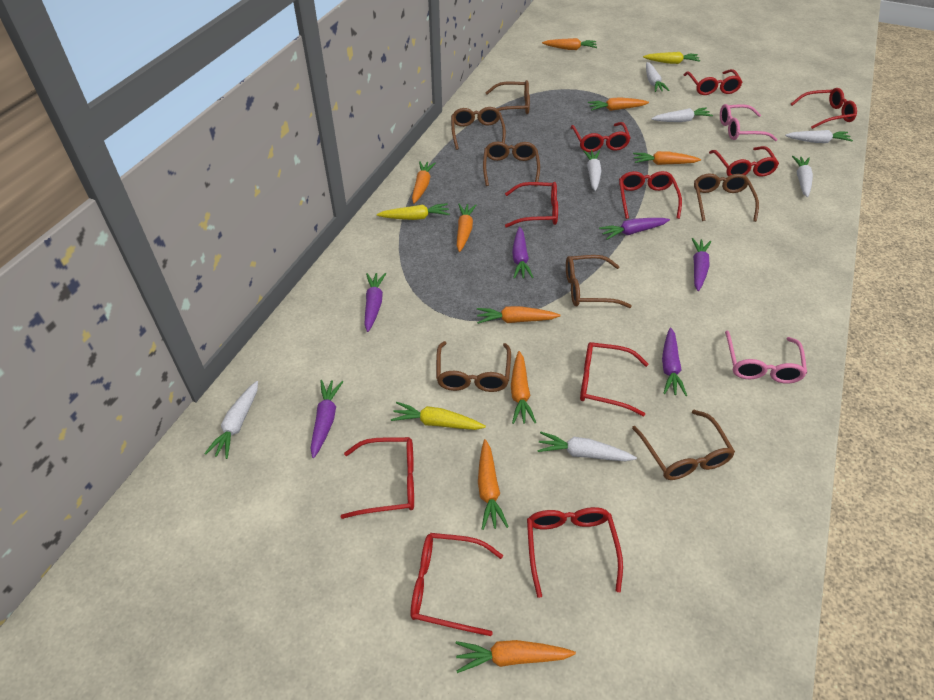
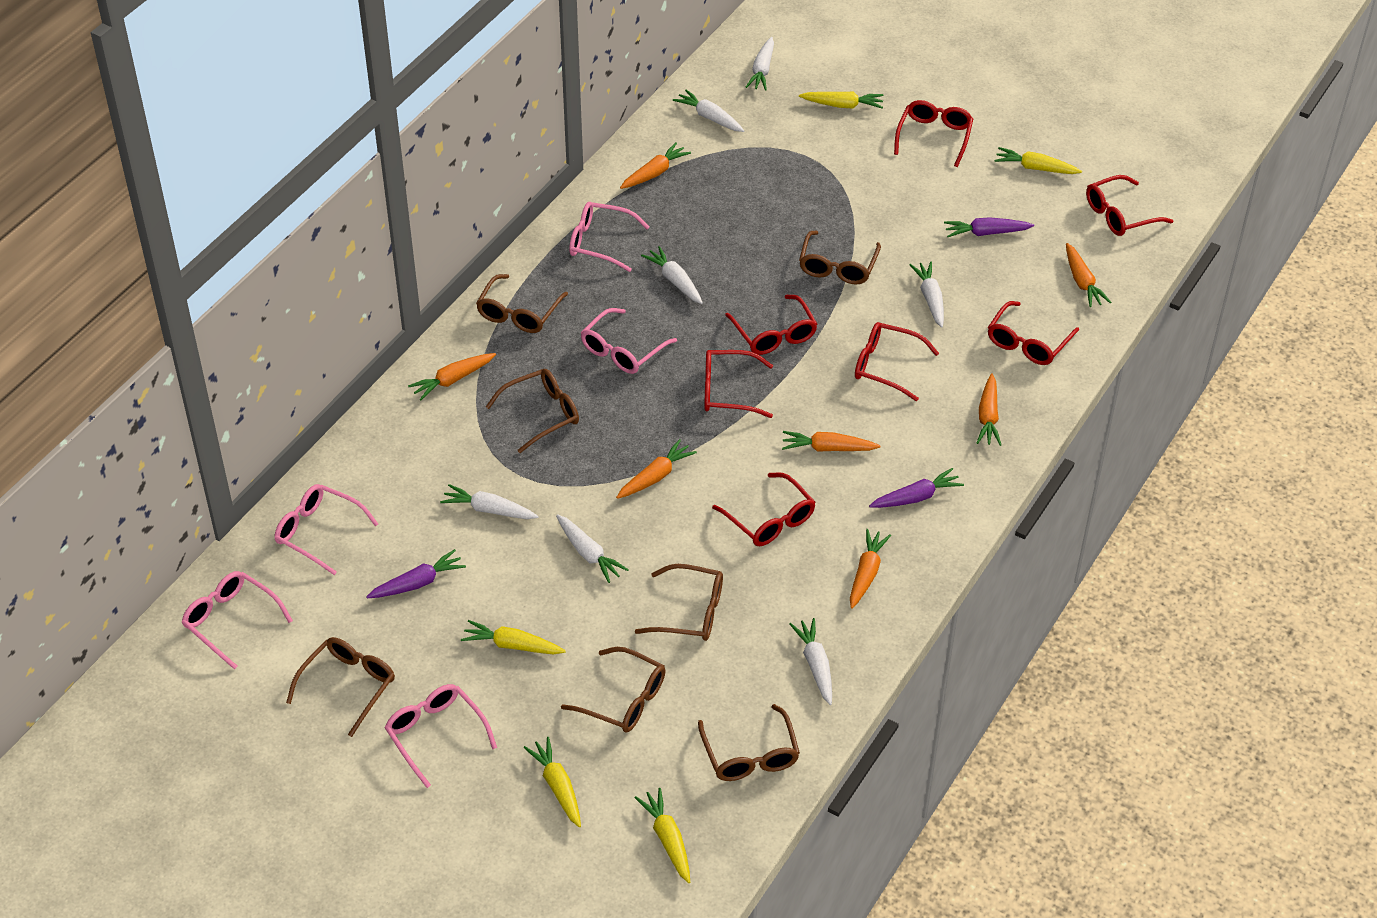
orange carrot: [412,161,436,203] [455,640,576,673] [457,204,476,252] [477,306,561,324] [478,439,509,530] [511,351,536,424] [542,38,597,50] [588,97,649,111] [633,151,701,165] = 9 -> [408,353,496,401] [616,439,697,499] [620,142,691,189] [782,431,880,452] [850,529,891,609] [977,373,1001,446] [1066,243,1111,307] = 7
pink glasses: [720,104,778,141] [725,331,807,384] = 2 -> [181,571,293,670] [274,484,378,575] [385,684,497,788] [569,202,649,272] [581,308,677,374] = 5
purple carrot: [310,380,343,458] [364,273,386,332] [512,227,534,279] [599,218,670,240] [662,327,687,396] [692,238,711,291] = 6 -> [366,549,466,598] [869,468,964,508] [944,217,1034,237] = 3
red glasses: [341,437,414,519] [411,533,503,636] [505,182,558,228] [527,507,623,598] [571,122,630,152] [580,342,648,416] [619,171,682,219] [684,69,743,95] [709,146,779,177] [791,88,857,129] = 10 -> [704,350,773,418] [712,472,815,546] [725,295,817,355] [855,322,939,401] [894,100,973,167] [988,301,1079,365] [1086,175,1173,236] = 7
yellow carrot: [377,203,450,220] [391,402,486,430] [643,52,700,64] = 3 -> [461,620,566,655] [523,737,581,827] [635,788,690,883] [799,92,884,109] [994,147,1082,174] = 5

